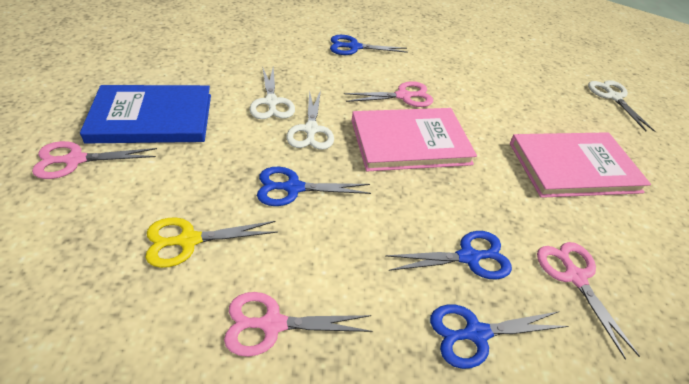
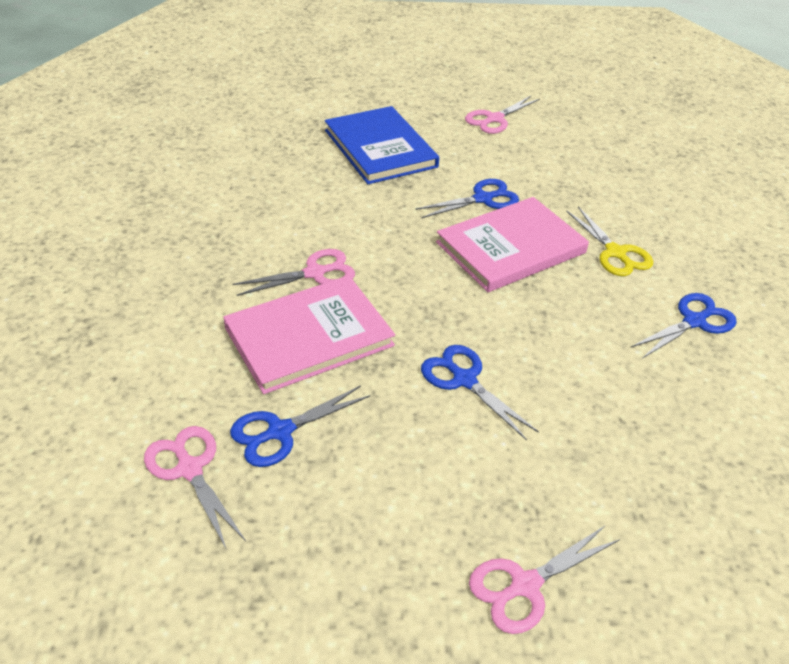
white scissors: [249,66,295,119] [286,90,334,150] [588,80,655,132] = 3 -> none = 0

